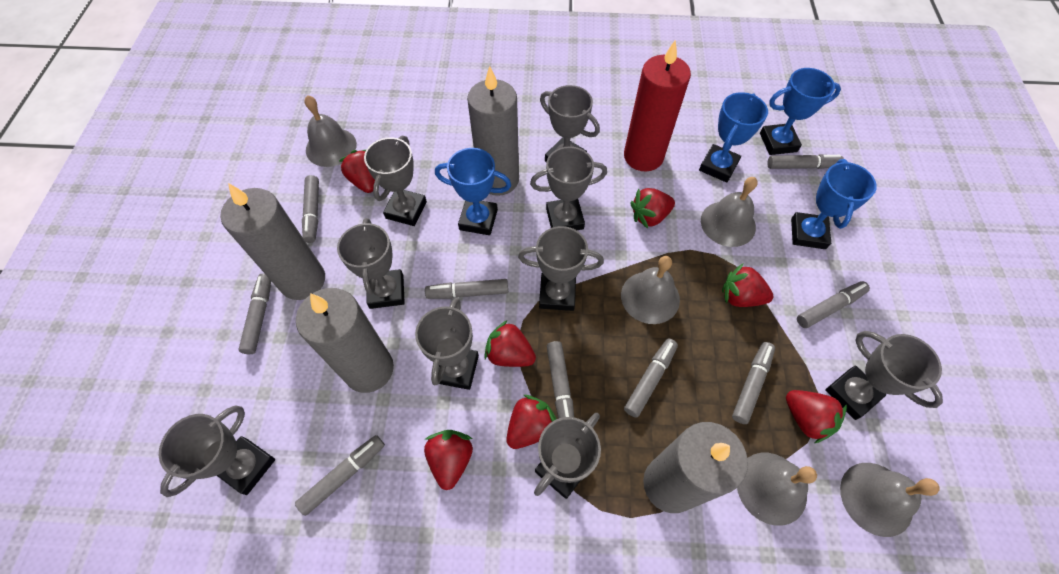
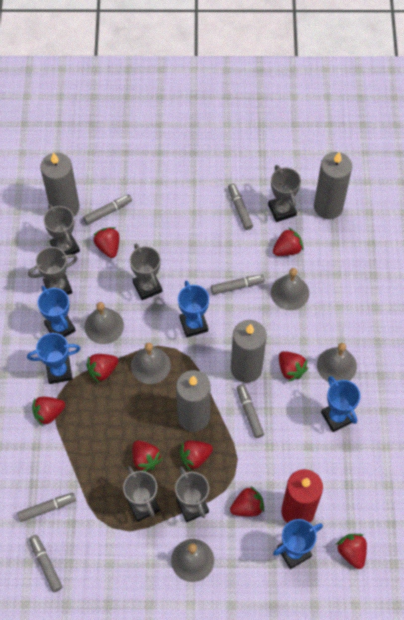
blue trophy: [435,148,511,235] [699,92,768,182] [760,68,841,155] [791,159,877,249] = 4 -> [27,333,81,384] [37,286,76,337] [178,281,209,338] [273,519,323,569] [321,376,360,432] = 5
grey marker: [238,274,271,354] [295,435,385,516] [302,175,319,243] [425,279,508,299] [547,341,574,418] [624,339,678,418] [732,342,775,424] [767,154,844,169] [797,281,870,328] = 9 -> [17,493,76,522] [29,535,62,592] [83,194,132,225] [211,275,265,295] [228,183,253,230] [237,384,264,438] = 6
grey trophy: [159,406,275,497] [337,218,405,309] [364,136,427,226] [415,298,479,390] [518,226,604,311] [530,147,607,230] [534,413,601,499] [540,85,600,162] [825,331,943,420] = 9 -> [28,247,78,295] [43,204,80,255] [123,466,160,522] [130,244,163,300] [175,466,209,522] [268,165,301,222] = 6
red strawberry: [339,149,375,193] [424,430,473,490] [484,320,536,367] [506,395,556,449] [630,188,675,229] [722,264,774,307] [786,390,847,443] = 7 -> [32,397,65,426] [86,354,119,383] [93,227,119,258] [132,440,162,472] [179,440,213,471] [230,486,264,517] [273,227,304,256] [279,351,308,382] [336,534,367,569] = 9

